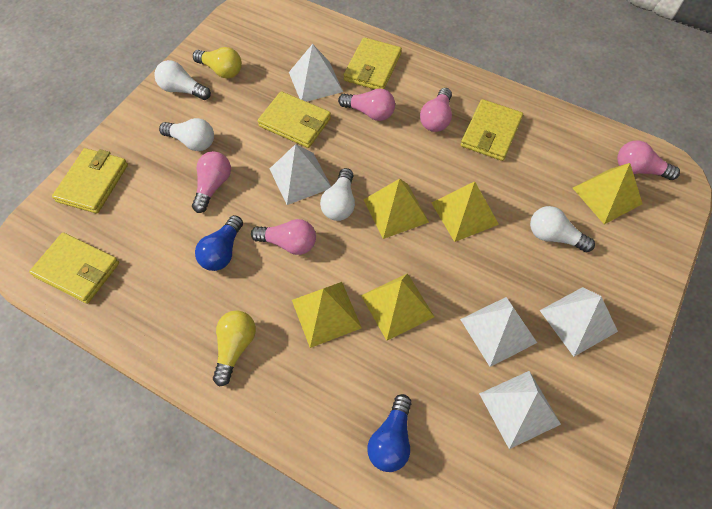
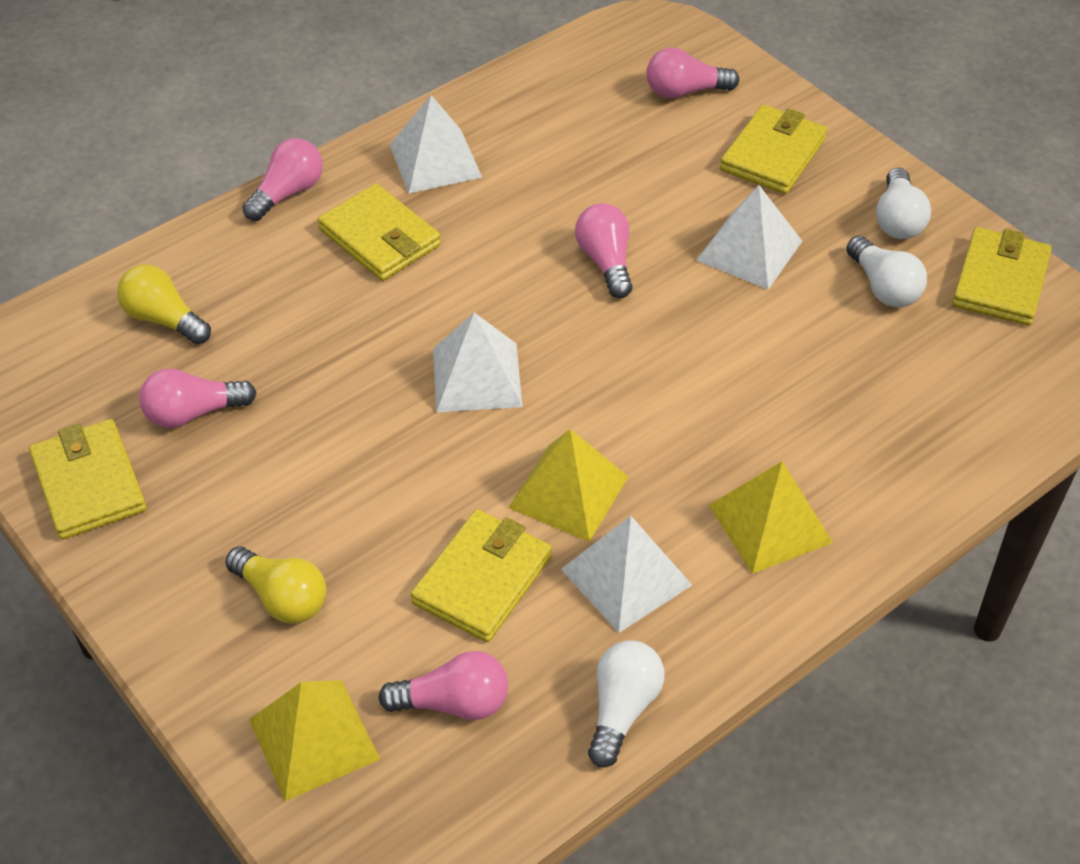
blue light bulb: [195,215,243,271] [367,394,412,472] = 2 -> none = 0
white light bulb: [154,60,211,100] [159,118,214,151] [320,168,355,221] [530,206,595,252] = 4 -> [588,640,665,767] [846,236,927,307] [876,168,931,239] = 3
white pyramid: [270,144,331,205] [289,44,343,102] [460,297,537,367] [479,371,561,449] [540,287,618,357] = 5 -> [390,95,482,193] [433,313,523,412] [561,516,692,633] [696,185,802,290] = 4
yellow pyramid: [292,282,362,348] [361,273,434,341] [363,179,429,239] [431,181,499,242] [573,163,643,224] = 5 -> [249,680,380,801] [508,429,628,542] [709,462,833,574] = 3

